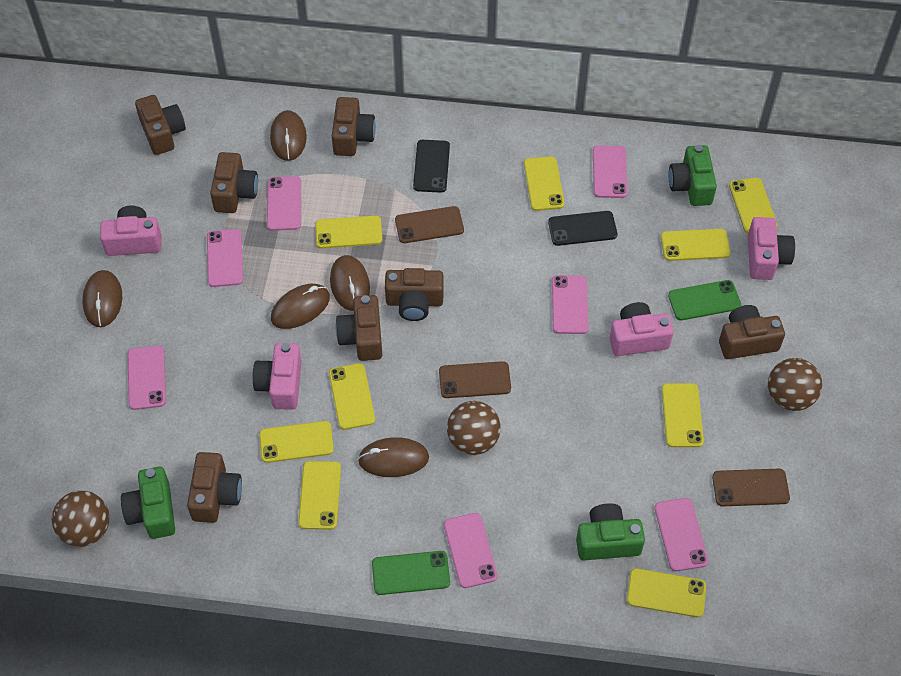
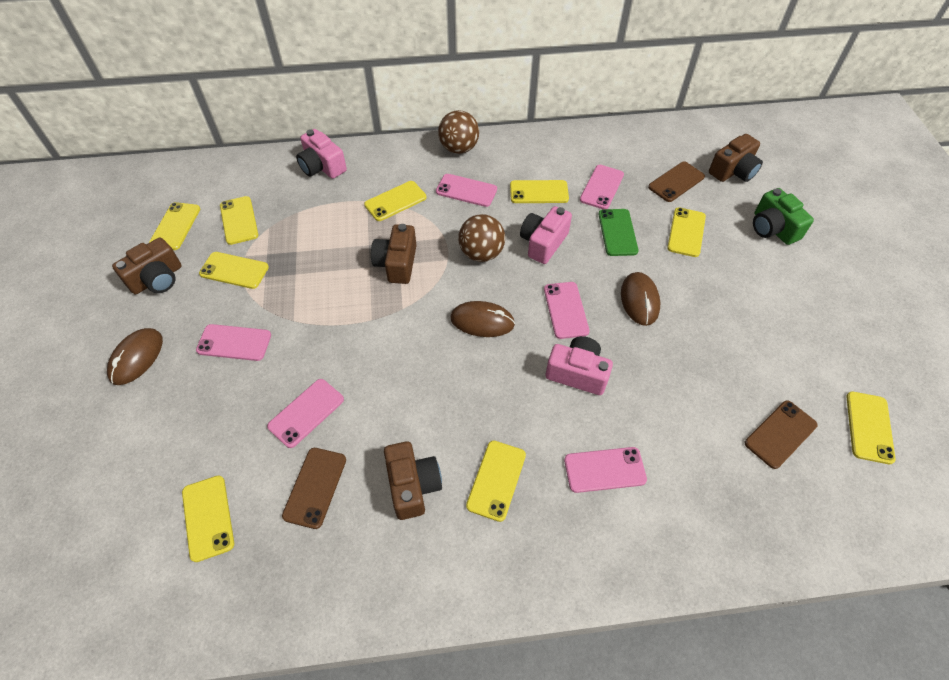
black phone: [413,140,450,193] [548,211,617,246] = 2 -> none = 0
brown ball: [52,491,110,547] [447,401,501,455] [768,358,822,411] = 3 -> [438,110,479,154] [458,214,505,262] = 2
brown camera: [135,95,186,155] [187,452,242,523] [210,152,258,213] [332,97,376,156] [336,295,382,361] [385,268,444,321] [719,305,785,359] = 7 -> [112,238,182,294] [371,224,417,284] [384,441,442,520] [709,134,763,182] = 4
brown mouse: [82,270,122,327] [270,110,307,161] [271,284,330,329] [330,255,370,311] [358,437,429,477] = 5 -> [107,328,163,385] [450,301,515,337] [621,272,660,326] = 3
green camera: [121,467,175,539] [576,503,645,560] [669,145,717,206] = 3 -> [753,188,814,245] = 1
green phone: [372,551,450,595] [668,280,741,320] = 2 -> [599,209,639,256] = 1
pink camera: [100,206,162,256] [252,343,302,410] [609,302,674,356] [748,217,795,280] = 4 -> [296,129,347,179] [520,206,572,264] [546,336,613,395] = 3
pink phone: [128,345,166,410] [207,229,243,287] [267,176,301,231] [444,513,498,588] [552,275,589,334] [593,145,628,198] [654,498,708,571] = 7 -> [196,324,271,361] [267,379,344,448] [436,174,497,207] [544,282,590,339] [564,447,647,493] [580,165,624,209] = 6

